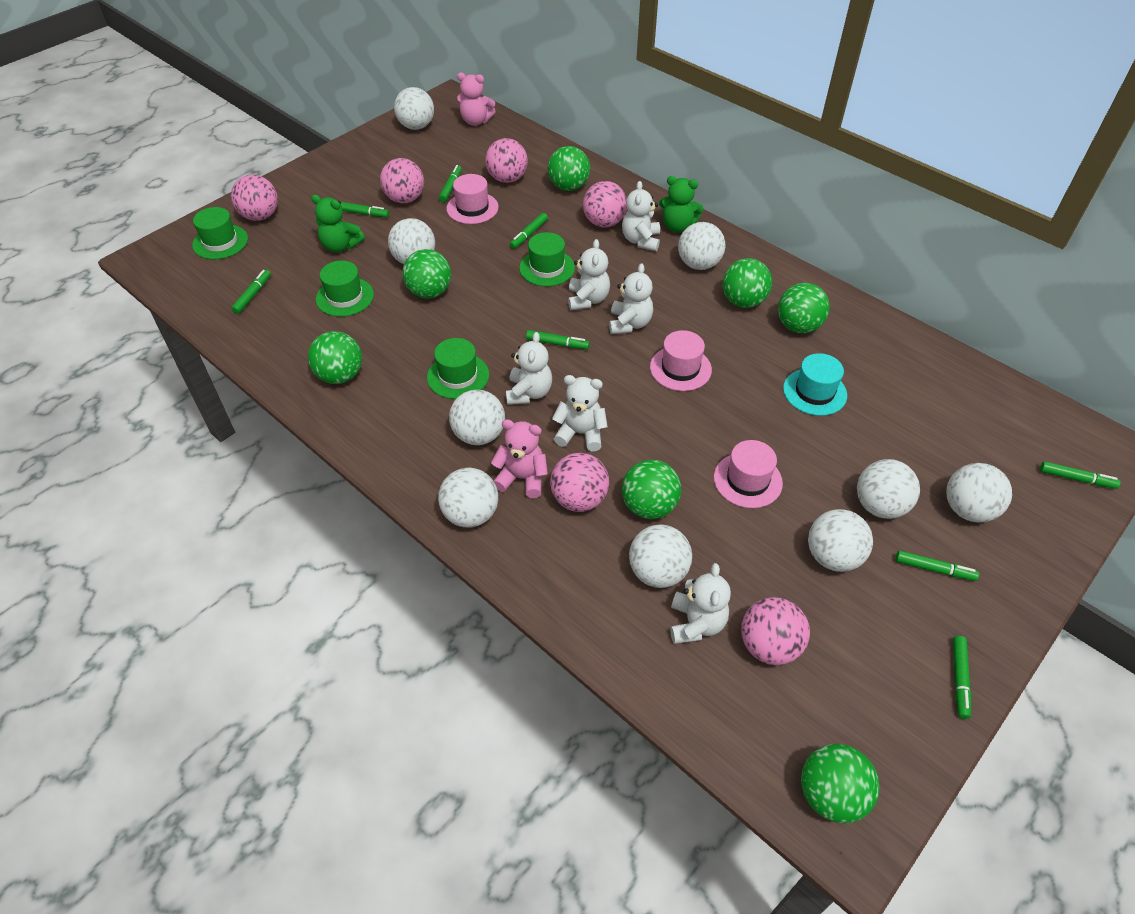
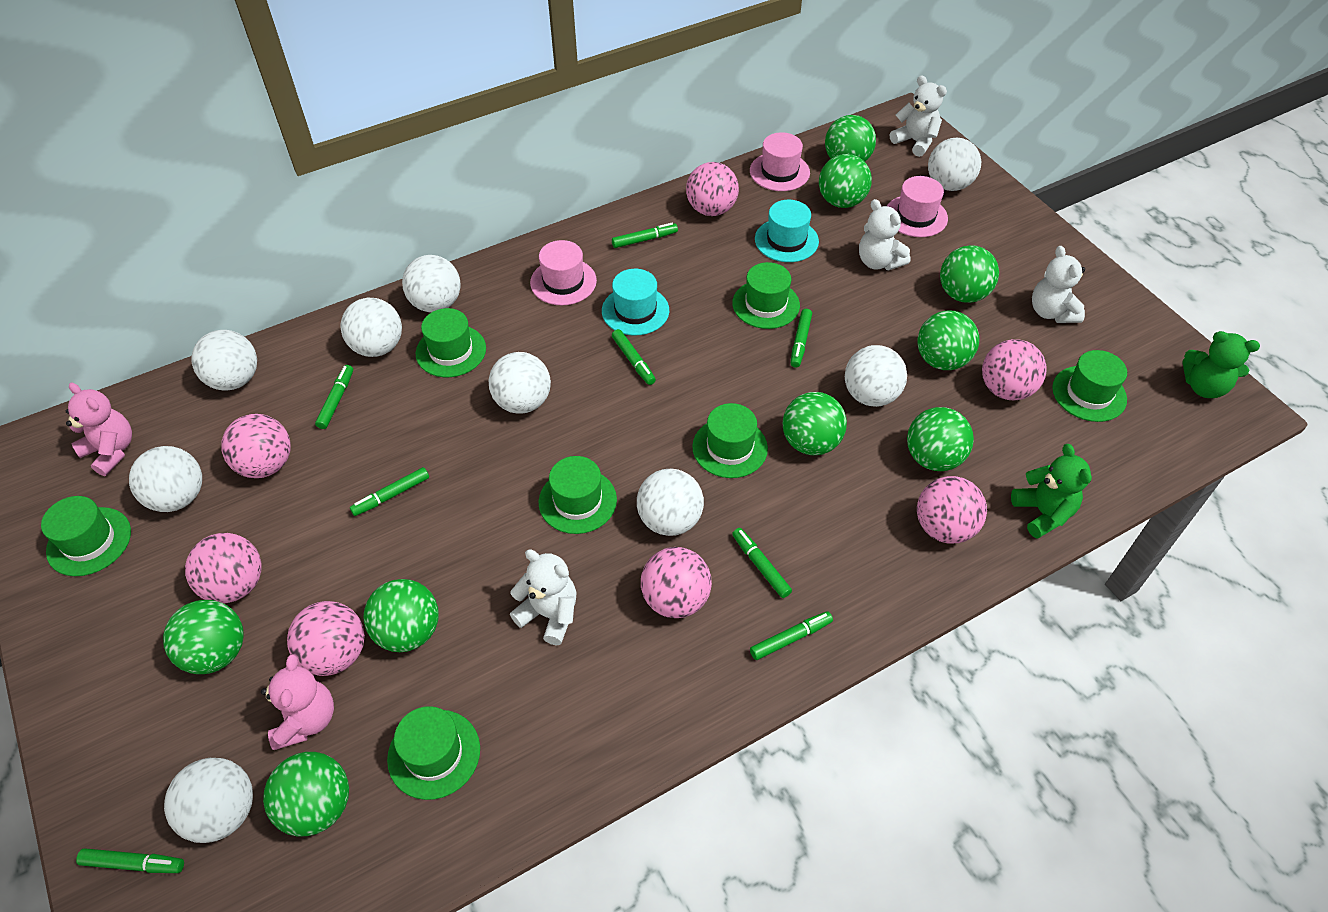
green ball: [308,331,362,384] [403,249,451,299] [548,146,590,191] [622,460,681,519] [723,258,772,308] [778,283,830,333] [801,744,879,823] = 7 -> [163,600,244,674] [263,752,349,836] [364,579,439,652] [783,392,847,455] [819,154,872,208] [825,115,876,162] [907,407,974,471] [917,310,979,370] [940,245,999,303] = 9
green hat: [192,207,248,259] [316,261,374,317] [427,338,489,399] [519,232,575,286] = 4 -> [41,496,131,576] [387,706,480,800] [416,308,486,377] [539,456,617,534] [692,403,768,478] [732,262,800,329] [1052,350,1127,422] = 7
pink ball: [231,175,278,221] [380,158,424,203] [485,138,528,183] [550,453,609,512] [583,181,627,227] [741,597,810,665] = 6 -> [185,533,261,603] [221,414,291,478] [287,601,365,676] [641,547,712,618] [686,162,739,216] [917,476,987,543] [982,339,1046,400] = 7
turquoise hat: [783,353,847,416] = 1 -> [602,269,669,335] [755,200,819,262] = 2
white teddy bear: [506,332,552,405] [552,375,608,451] [568,239,610,310] [609,263,653,334] [622,181,660,251] [670,563,731,644] = 6 -> [510,549,577,645] [859,199,910,270] [890,75,947,157] [1032,246,1085,323] = 4

